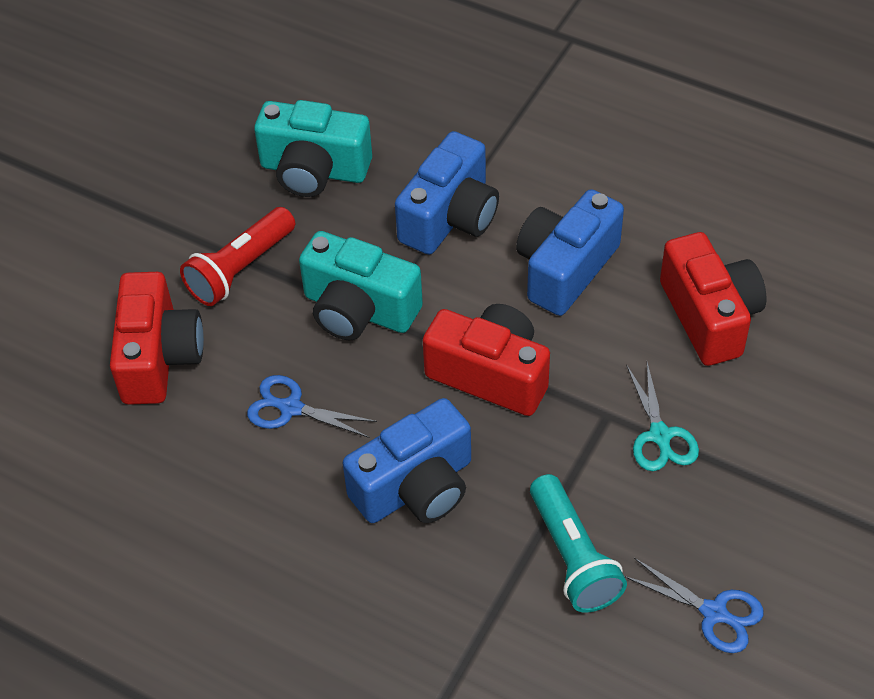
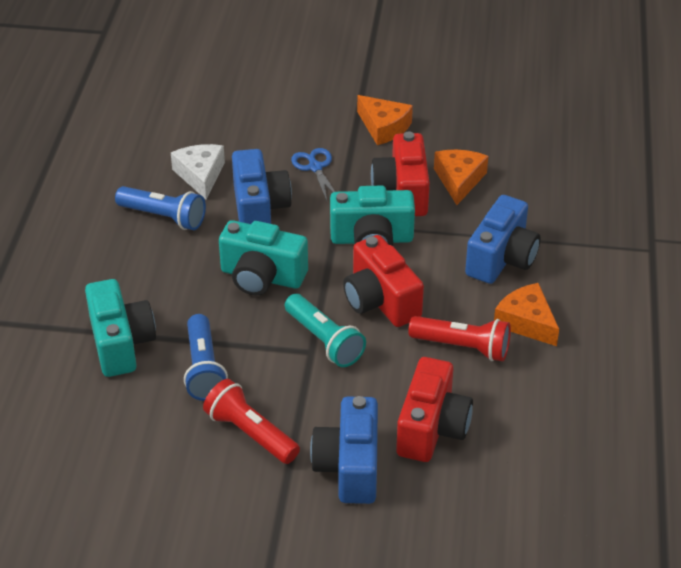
blue flashlight: none = 0 -> [115,186,206,230] [184,314,228,401] = 2
blue scissors: [247,375,377,438] [624,558,764,653] = 2 -> [291,148,335,201] = 1
orange cheese: none = 0 -> [357,95,413,145] [434,150,488,205] [494,283,559,346] = 3
red flashlight: [180,207,295,306] = 1 -> [203,379,300,464] [408,316,511,361] = 2
turquoise camera: [254,100,372,197] [299,231,423,340] = 2 -> [85,279,156,377] [219,220,308,296] [330,186,415,246] = 3
turquoise scissors: [626,362,699,471] = 1 -> none = 0
white cheese: none = 0 -> [171,144,225,200] = 1

